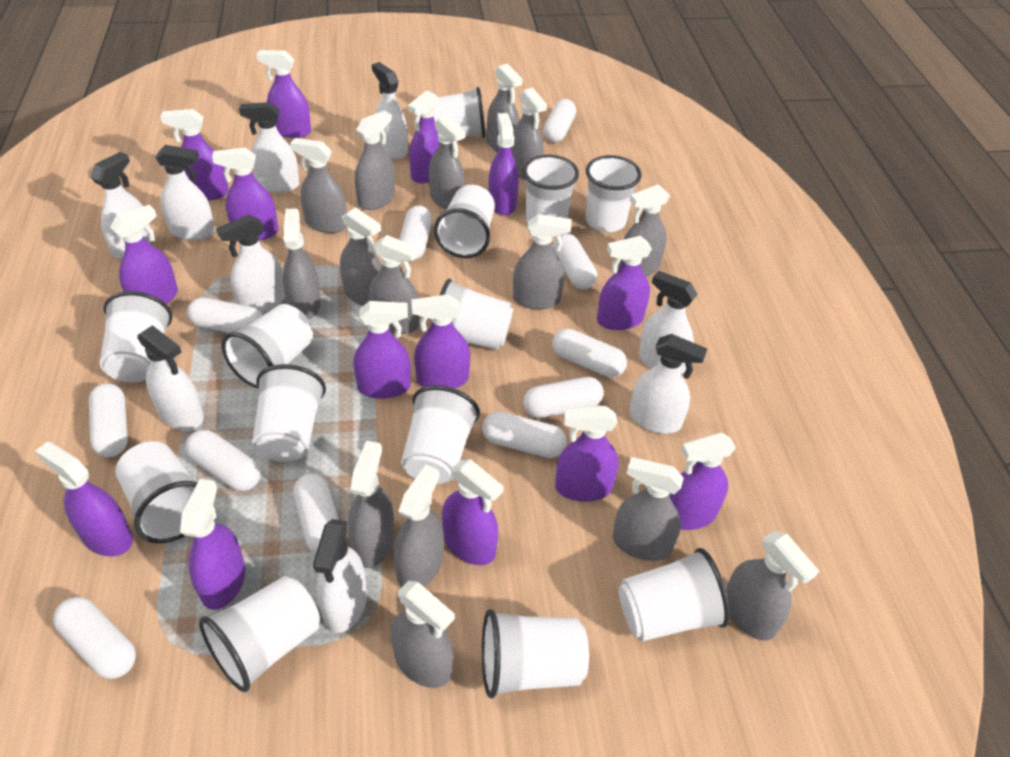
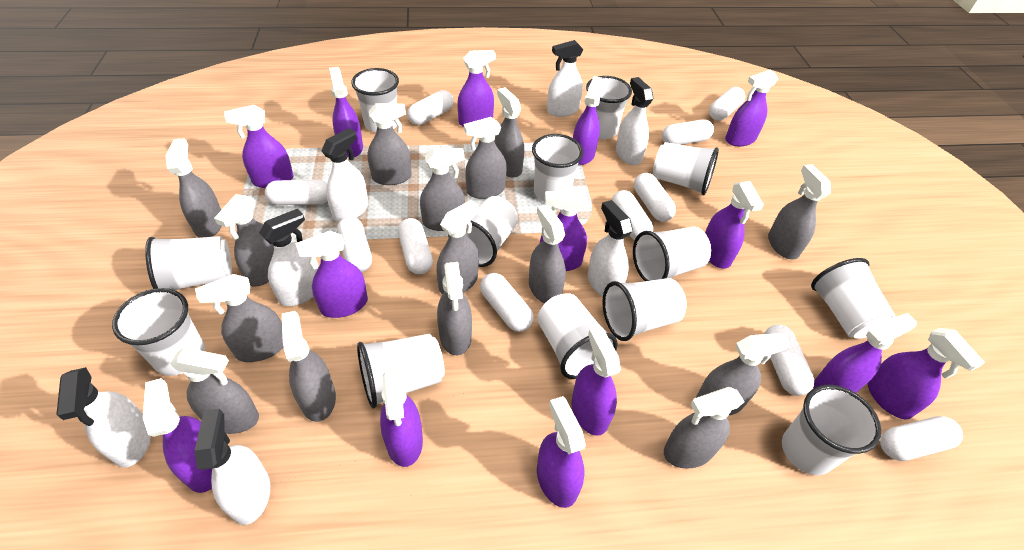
white spray bottle: [90,152,151,259] [138,325,204,430] [155,145,215,240] [216,215,286,312] [239,102,300,193] [313,519,367,633] [372,62,408,159] [629,334,707,434] [639,271,698,374] = 9 -> [56,367,151,468] [194,409,270,525] [259,209,319,306] [322,128,368,222] [547,40,583,117] [588,200,633,296] [616,77,653,165] = 7

